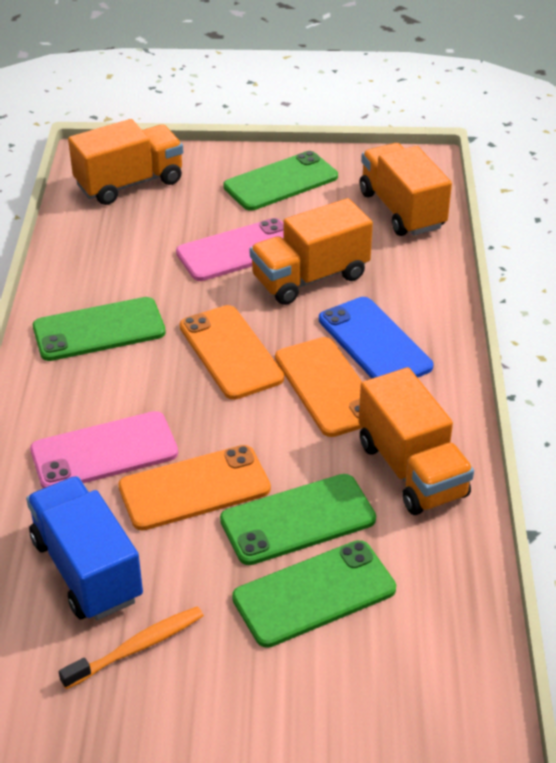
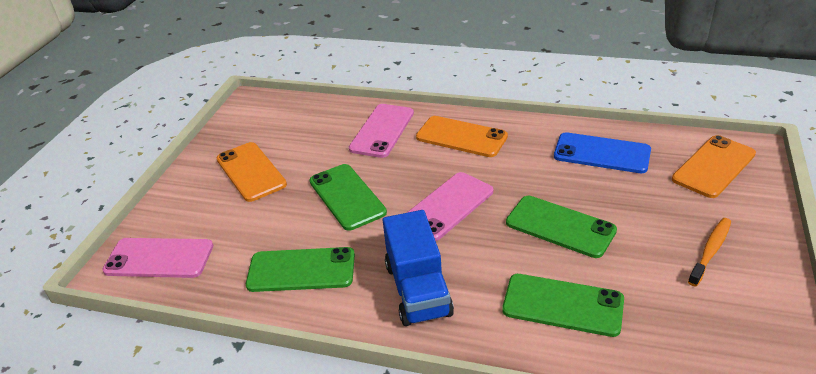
orange truck: [68,119,183,205] [250,198,373,305] [358,367,474,515] [360,143,452,236] = 4 -> none = 0
pink phone: [30,411,178,488] [176,218,283,281] = 2 -> [102,238,213,278] [349,104,414,158] [407,172,493,241] = 3

